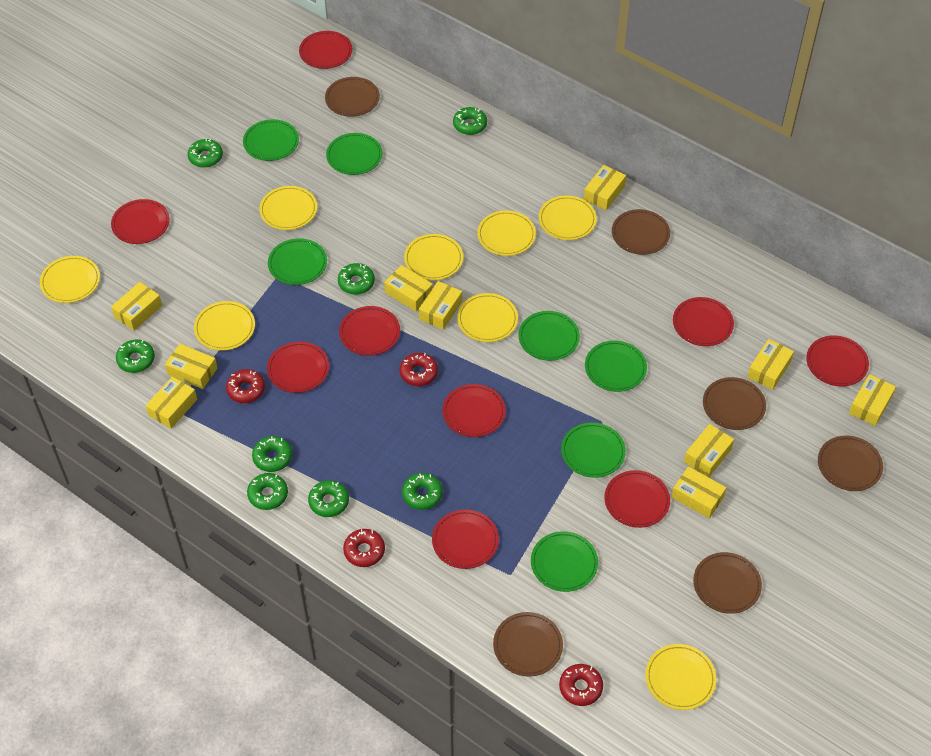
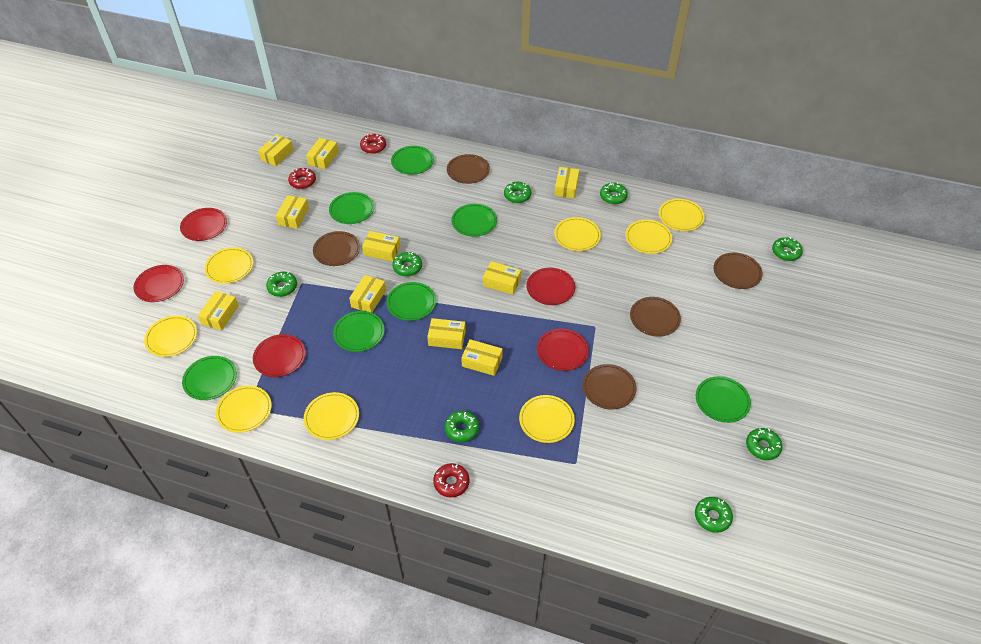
brown plate: [325,77,380,117] [493,612,563,677] [612,209,670,255] [693,552,762,614] [703,377,766,430] [818,436,883,491] = 6 -> [313,231,360,266] [447,154,490,184] [582,364,636,410] [630,297,681,337] [713,253,763,289] = 5
red donut: [226,369,265,403] [343,529,385,567] [400,353,438,386] [559,664,603,706] = 4 -> [288,168,316,189] [360,134,386,154] [433,463,470,498] = 3
red plate: [111,199,170,244] [267,342,329,393] [299,31,352,69] [339,306,400,356] [432,510,499,569] [442,384,506,437] [604,470,670,528] [673,297,734,346] [806,335,869,387] = 9 -> [134,265,184,302] [180,208,227,241] [253,334,306,377] [526,268,575,305] [537,328,589,371] = 5

